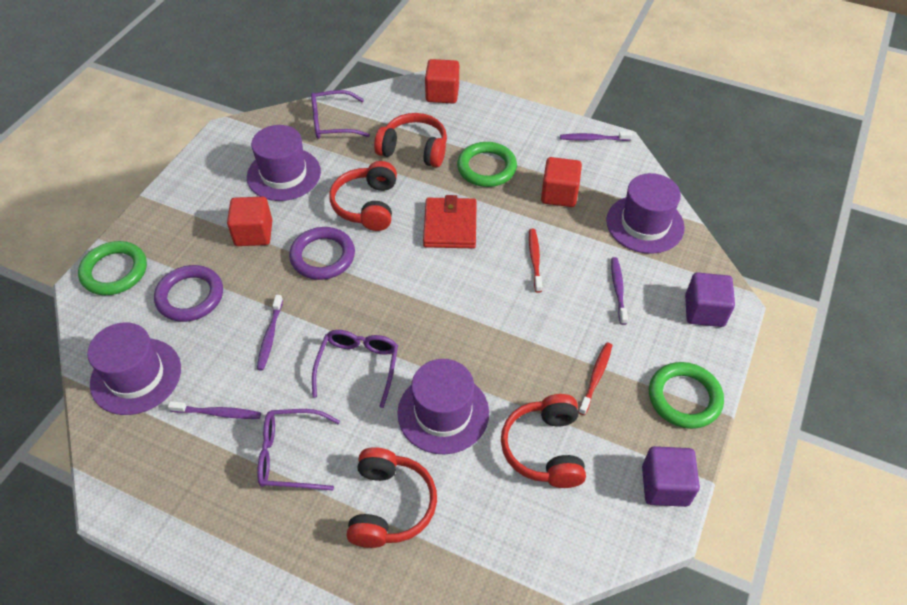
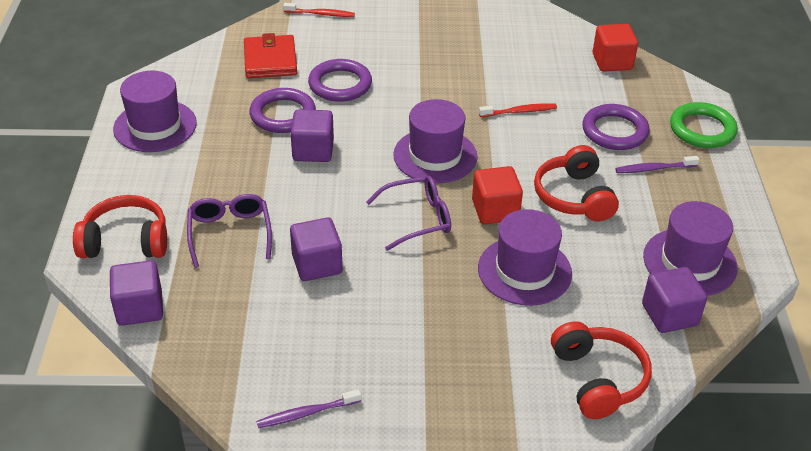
green ring: [78,241,147,295] [457,142,517,187] [649,362,724,429] = 3 -> [670,102,738,148] = 1
purple cube: [642,446,700,507] [685,272,735,327] = 2 -> [110,260,163,326] [290,217,342,281] [291,109,334,162] [642,267,707,333] = 4
purple glasses: [257,409,340,490] [311,90,370,139] [312,330,398,408] = 3 -> [187,194,272,268] [366,175,451,251] = 2
purple ring: [154,265,223,322] [289,227,355,280] = 2 -> [249,88,316,133] [308,59,372,102] [582,104,650,150] = 3
purple toothbrush: [168,401,261,419] [257,295,283,371] [560,131,632,141] [611,257,628,325] = 4 -> [257,389,361,428] [615,156,699,173] = 2
red cube: [227,197,272,246] [425,59,459,104] [541,157,582,207] = 3 -> [472,166,523,224] [593,24,638,72] = 2
red headphones: [329,161,397,231] [347,447,437,548] [374,113,447,168] [501,394,586,488] = 4 -> [73,195,167,258] [534,145,619,221] [551,321,652,419] = 3

